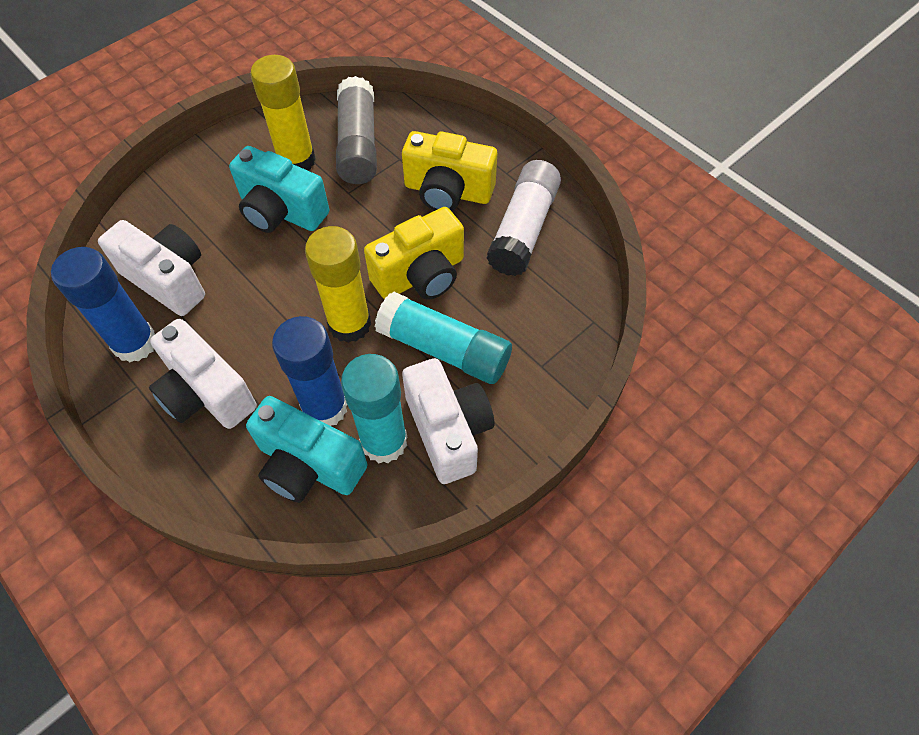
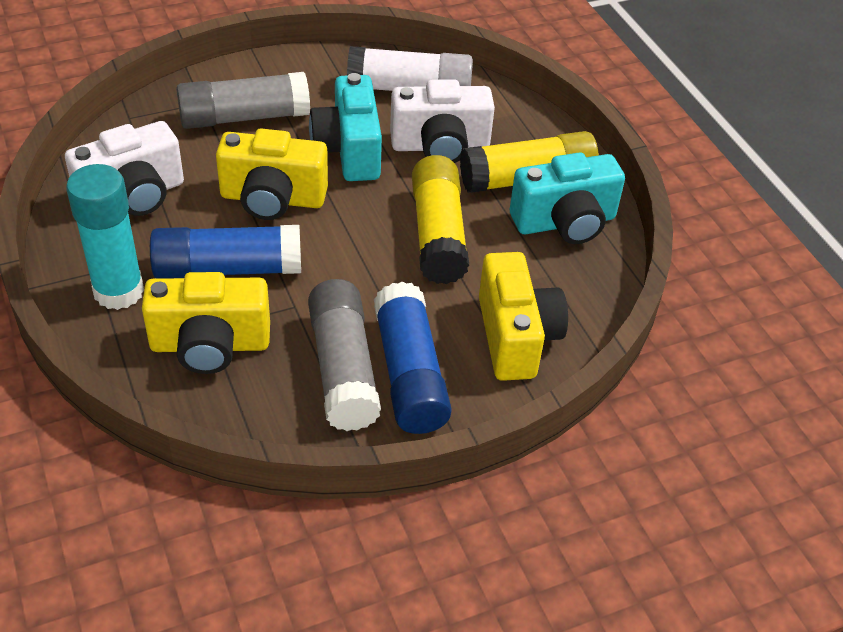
grey glue stick: [336,76,377,184] = 1 -> [176,72,310,129] [308,279,381,431] = 2
turquoise glue stick: [341,354,407,463] [375,291,512,384] = 2 -> [66,164,144,310] = 1
white camera: [98,220,205,316] [149,319,257,429] [402,358,494,484] = 3 -> [65,121,184,216] [390,79,495,163] = 2
yellow camera: [364,207,464,299] [402,131,497,211] = 2 -> [142,272,270,374] [216,129,328,220] [479,252,568,381] = 3

